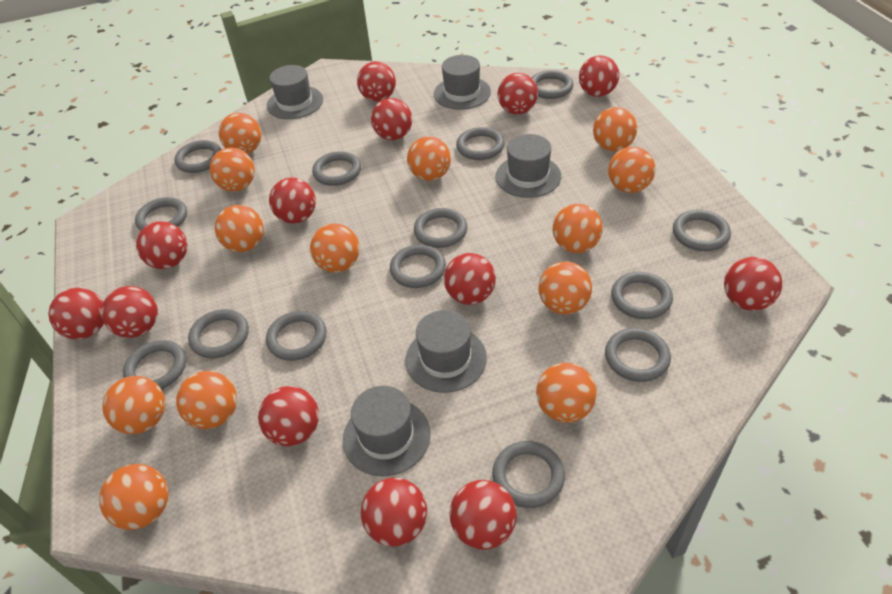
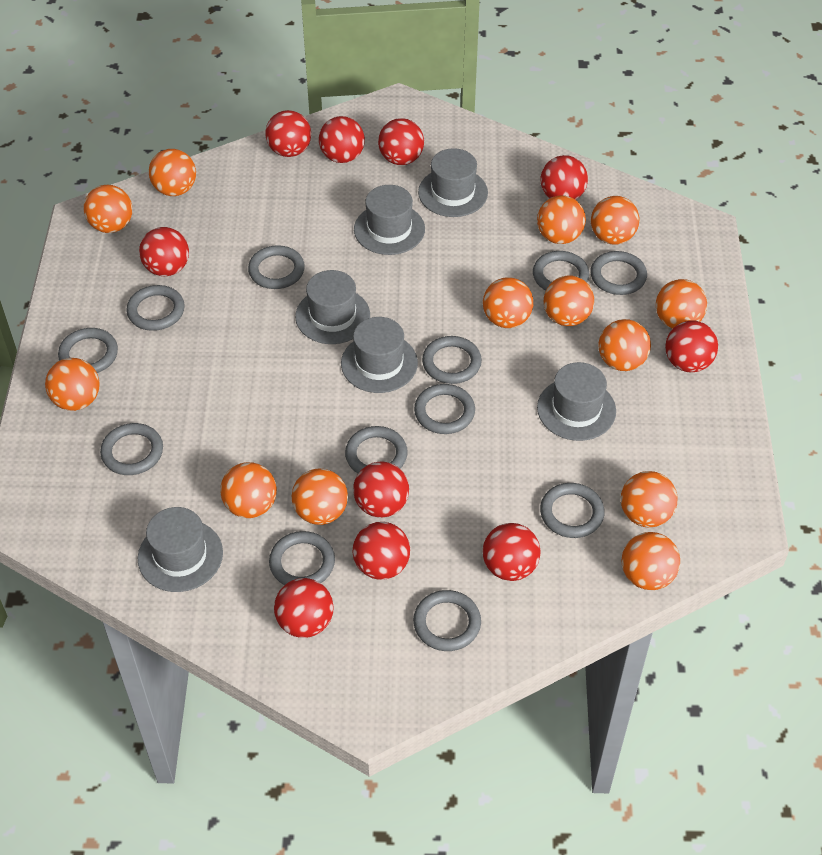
grey hat: [267,65,323,119] [343,386,431,476] [405,310,487,393] [434,55,491,110] [495,134,561,198] = 5 -> [138,507,223,592] [295,270,370,344] [341,317,418,393] [354,185,425,255] [418,148,488,217] [537,362,616,441] = 6
grey ring: [123,340,186,390] [135,197,187,231] [174,140,222,173] [188,309,249,358] [266,311,326,361] [312,151,361,186] [390,245,446,288] [414,208,467,248] [456,127,505,160] [492,441,565,508] [531,70,573,99] [605,328,671,382] [611,272,673,319] [673,210,731,251] = 14 -> [58,328,118,373] [100,423,163,475] [126,285,185,331] [248,245,305,289] [269,531,335,585] [345,426,408,473] [413,590,481,651] [414,384,475,434] [422,336,482,384] [533,251,589,290] [540,483,605,538] [590,251,647,295] = 12
red ball: [48,288,104,339] [101,286,158,338] [136,221,187,269] [258,386,319,446] [269,178,316,224] [357,61,396,102] [361,478,427,547] [371,98,412,140] [444,253,496,305] [449,480,517,550] [498,73,538,115] [579,55,619,97] [724,257,782,311] = 13 -> [139,227,189,276] [265,110,311,157] [274,578,334,638] [319,116,365,163] [353,461,409,518] [353,522,410,580] [378,118,424,165] [483,523,540,581] [541,155,588,200] [665,320,718,372] = 10

